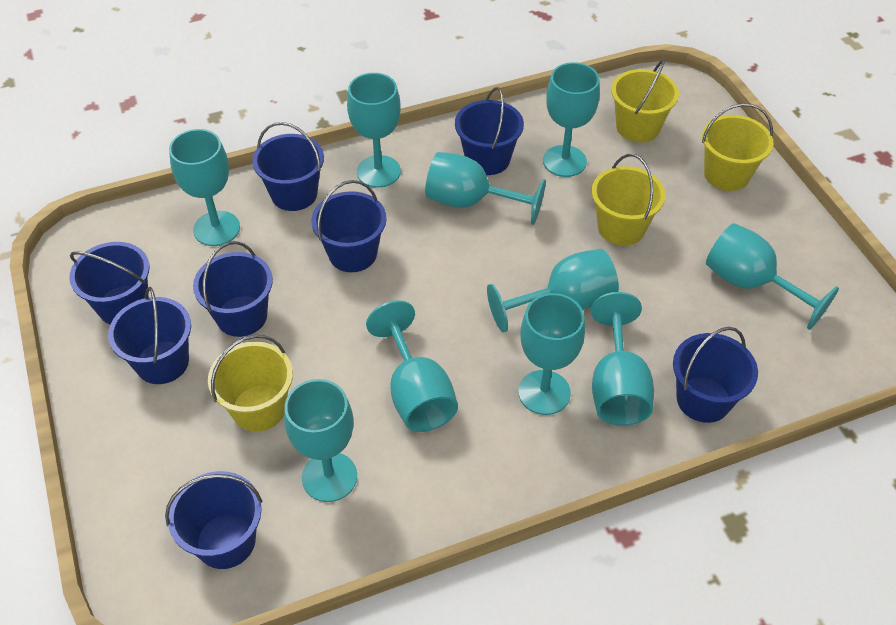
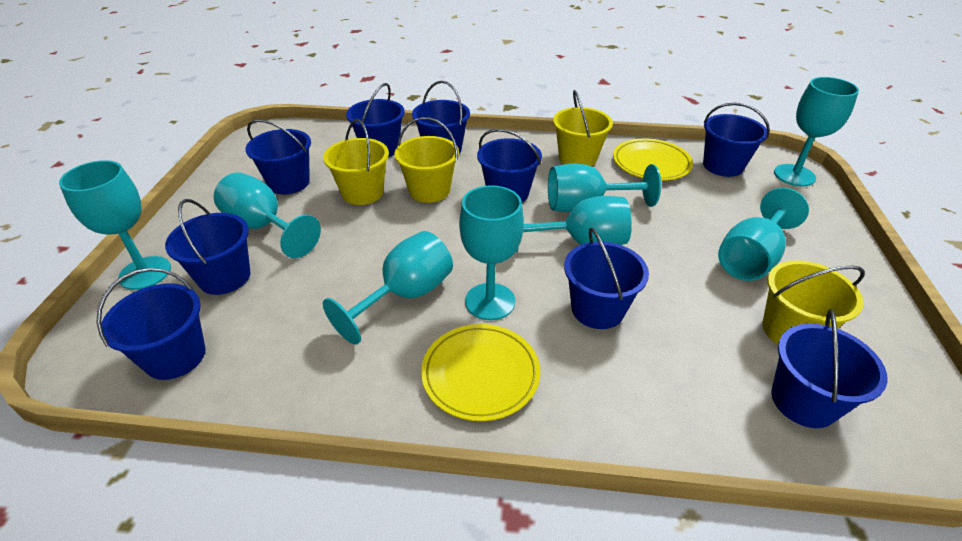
blue bucket: [69,242,150,324] [108,287,191,384] [165,471,262,569] [193,241,273,337] [252,122,324,211] [311,180,387,272] [455,87,524,175] [673,327,758,423] = 8 -> [96,268,206,380] [165,199,250,295] [245,119,311,194] [346,83,405,157] [412,81,470,154] [477,129,542,203] [564,228,649,329] [703,103,770,177] [771,309,888,428] = 9
turquoise goblet: [169,129,240,246] [284,379,357,502] [347,73,401,188] [366,300,458,432] [425,152,546,225] [487,249,619,332] [518,293,585,415] [543,62,600,177] [590,292,654,426] [706,223,839,330] = 10 -> [59,160,171,290] [214,172,321,258] [323,231,453,345] [459,185,524,320] [516,196,632,252] [548,163,661,212] [718,188,809,281] [774,77,859,186] = 8
yellow plate: none = 0 -> [421,324,540,421] [613,138,693,181] = 2

